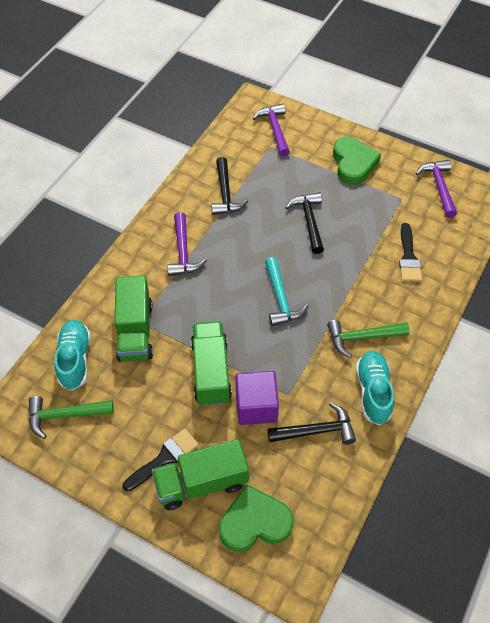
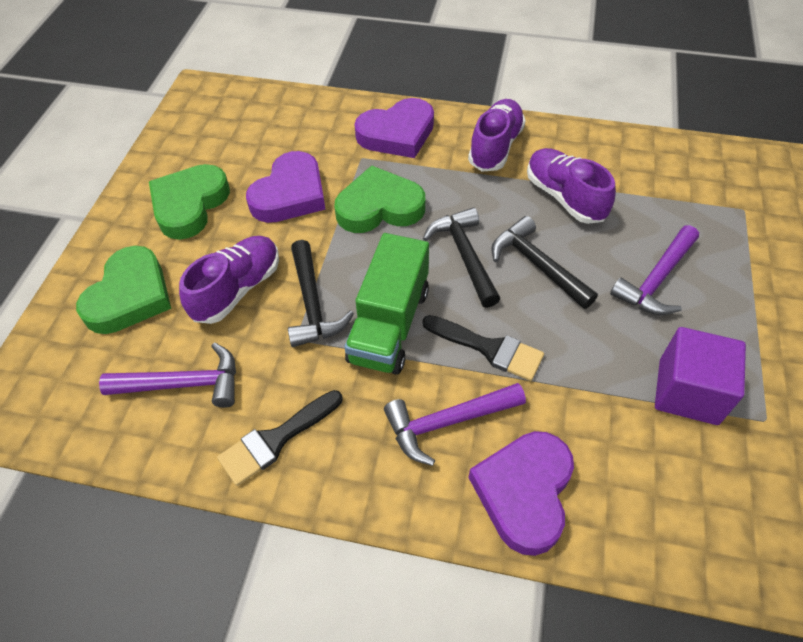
green hammer: [29,396,114,439] [327,320,410,358] = 2 -> none = 0
green heart: [219,484,294,552] [333,137,381,185] = 2 -> [76,246,171,334] [149,164,230,240] [334,165,425,233] = 3
green truck: [115,275,153,362] [152,439,249,510] [191,321,232,406] = 3 -> [344,233,429,375] = 1
purple heart: none = 0 -> [246,151,326,223] [355,98,434,158] [468,431,574,556] = 3
purple shoe: none = 0 -> [179,236,279,324] [468,99,526,172] [527,148,616,224] = 3
turquoise hammer: [265,257,308,326] = 1 -> none = 0
turquoise shoe: [54,320,91,391] [356,351,394,425] = 2 -> none = 0

